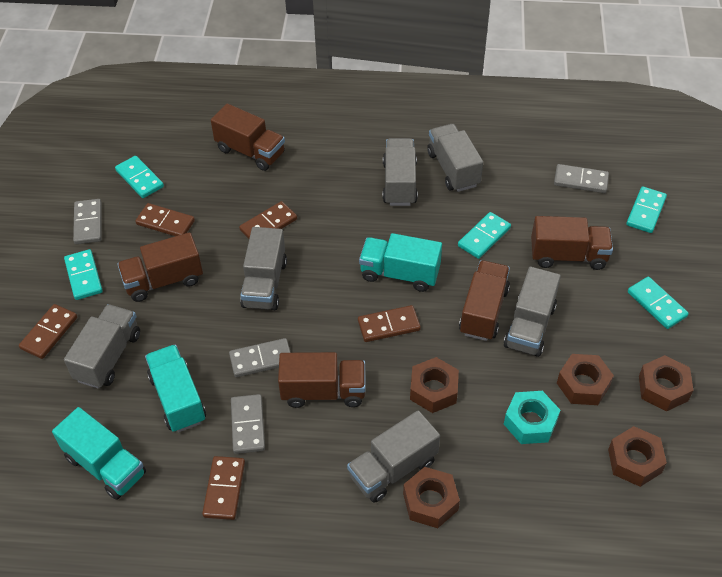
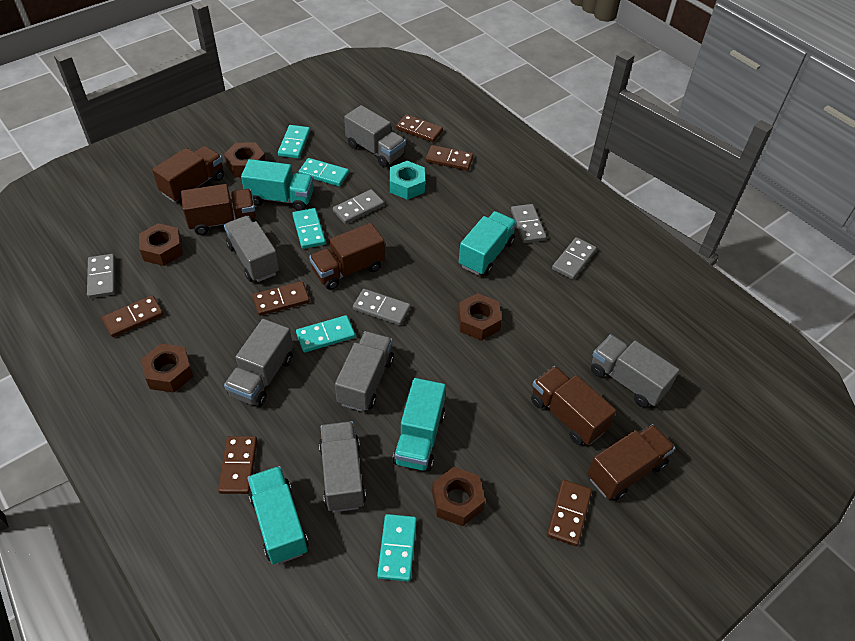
brown domino: [19,304,77,359] [135,203,195,236] [202,456,245,520] [239,201,297,239] [358,305,421,342] = 5 -> [102,295,163,337] [218,436,257,494] [252,281,310,316] [396,114,443,142] [426,145,474,171] [547,480,592,546] = 6
grey domino: [73,199,102,244] [229,338,291,377] [231,394,265,454] [554,164,609,193] = 4 -> [87,254,115,298] [333,189,384,224] [353,289,410,326] [511,204,547,243] [552,237,597,280] = 5
turquoise truck: [52,407,146,500] [145,344,206,432] [359,233,442,292] = 3 -> [241,159,314,211] [247,466,308,564] [393,378,446,471] [459,211,517,276] = 4

